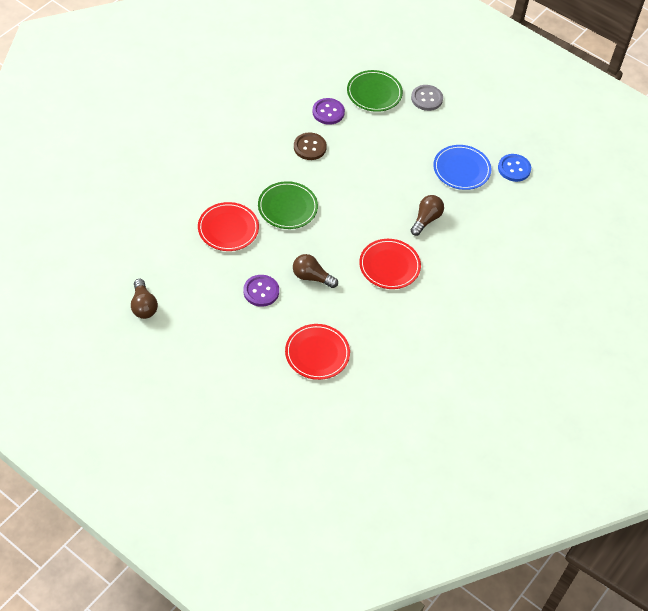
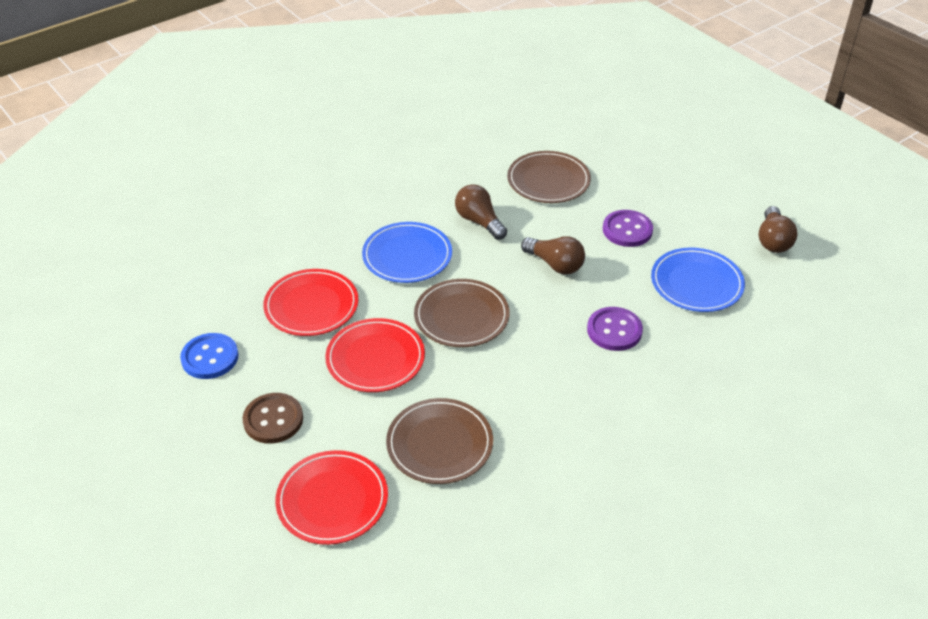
blue plate: [433,145,491,190] = 1 -> [362,222,452,283] [651,248,745,312] = 2
brown plate: none = 0 -> [386,398,493,484] [414,279,510,347] [507,151,591,203] = 3
green plate: [258,181,318,229] [347,70,403,112] = 2 -> none = 0
grey button: [411,85,443,111] = 1 -> none = 0

